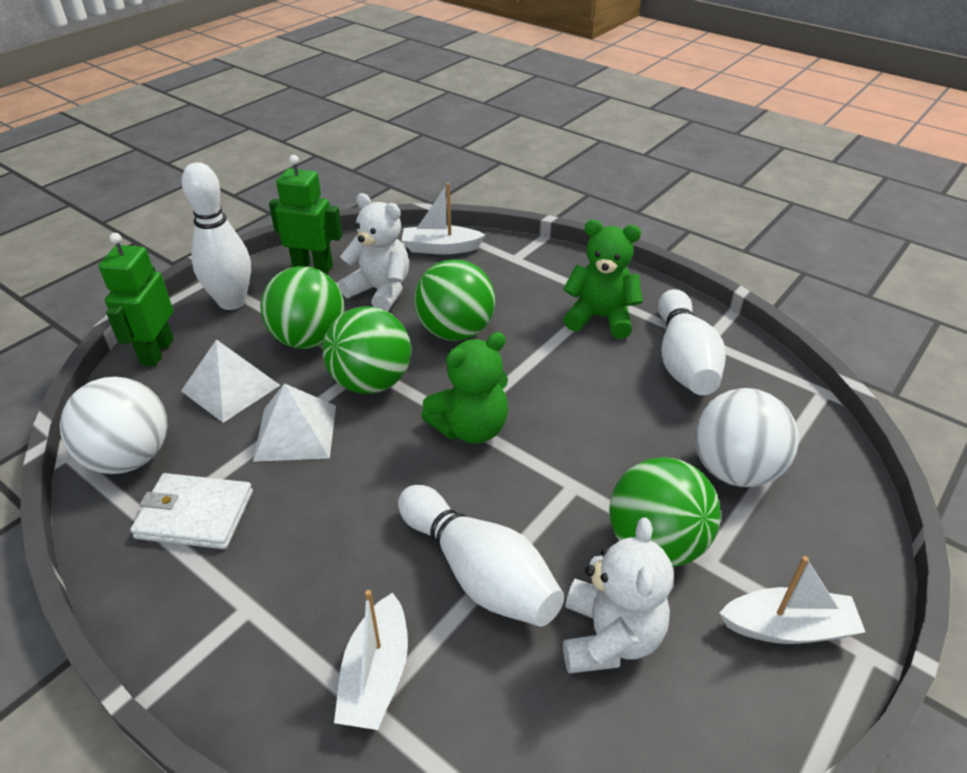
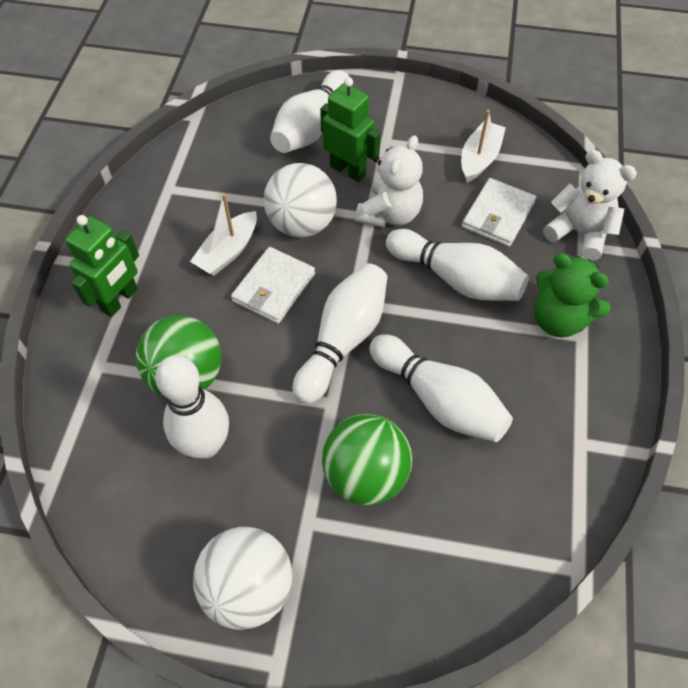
green ball: [260,266,345,349] [323,306,411,394] [414,259,495,341] [609,457,721,567] = 4 -> [136,315,222,397] [322,414,413,505] = 2
green teddy bear: [421,332,508,444] [563,220,643,339] = 2 -> [534,253,611,338] = 1
white boat: [334,590,408,730] [402,183,485,254] [719,556,865,644] = 3 -> [190,194,257,276] [461,110,506,182] = 2
white bowling pin: [182,162,251,310] [398,485,564,627] [658,289,726,395] = 3 -> [155,355,229,459] [270,70,349,153] [292,263,388,404] [369,334,513,442] [386,229,529,301] = 5
white pyramid: [181,339,280,423] [253,383,336,462] = 2 -> none = 0
white wallet: [130,473,253,549] = 1 -> [231,247,315,324] [462,178,536,247] = 2

